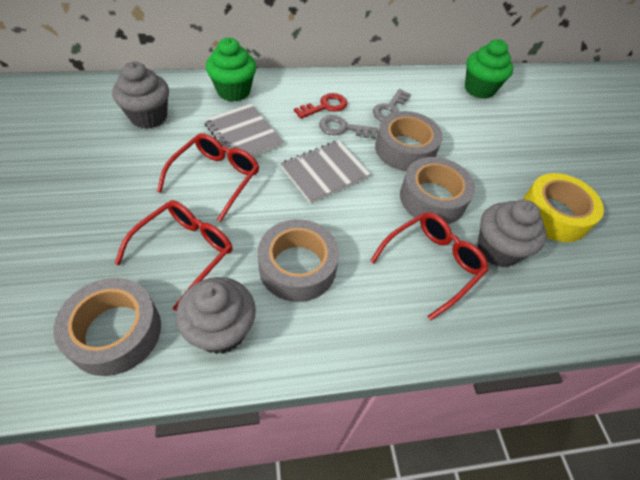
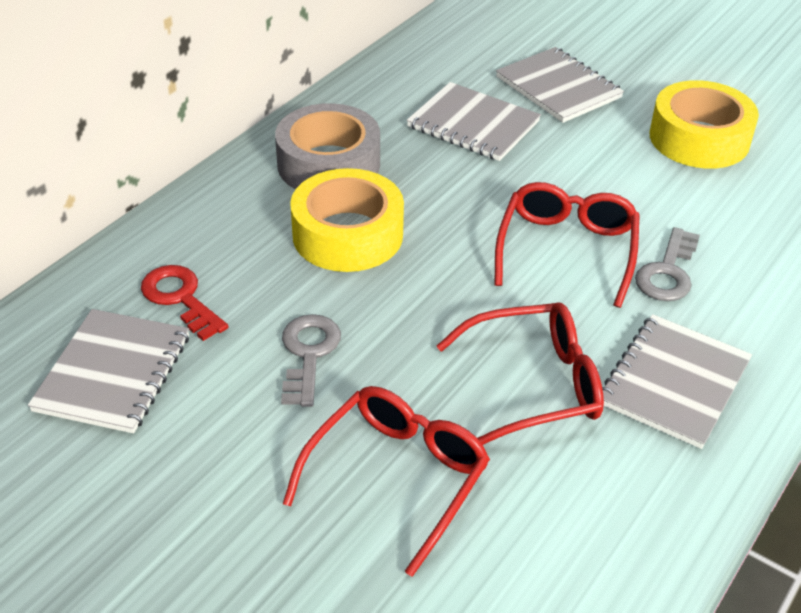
green cupcake: [206,37,256,102] [465,39,514,99] = 2 -> none = 0
grey cupcake: [112,61,169,129] [176,277,256,354] [477,200,547,267] = 3 -> none = 0
grey notebook: [204,104,284,157] [280,140,371,204] = 2 -> [28,309,189,433] [407,82,541,161] [496,47,624,123] [602,314,752,449] = 4
grey tape: [54,278,161,376] [258,219,339,302] [375,111,443,171] [400,157,475,224] = 4 -> [275,103,380,189] = 1
yellow tape: [522,173,604,242] = 1 -> [290,168,404,272] [650,80,759,169] = 2

